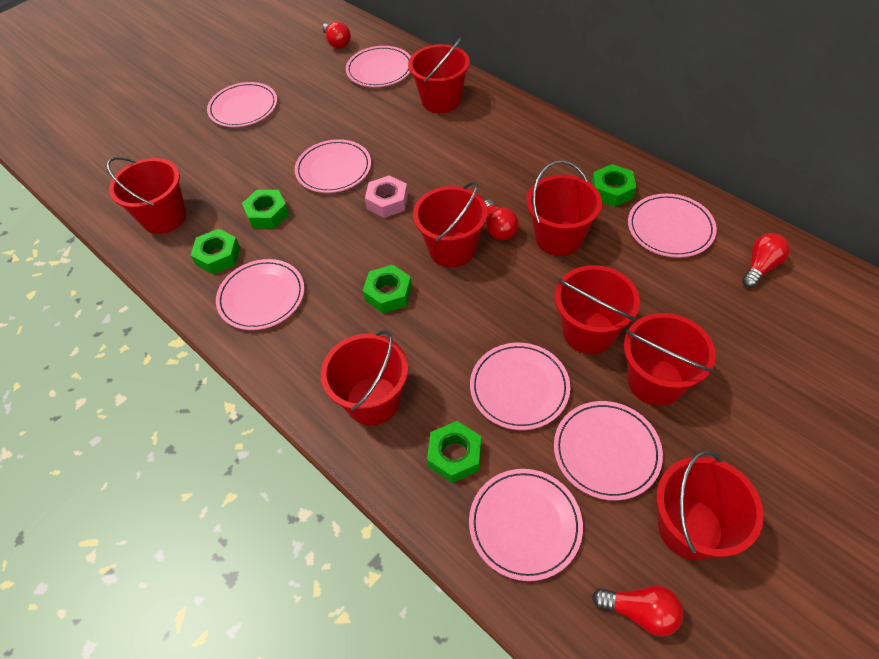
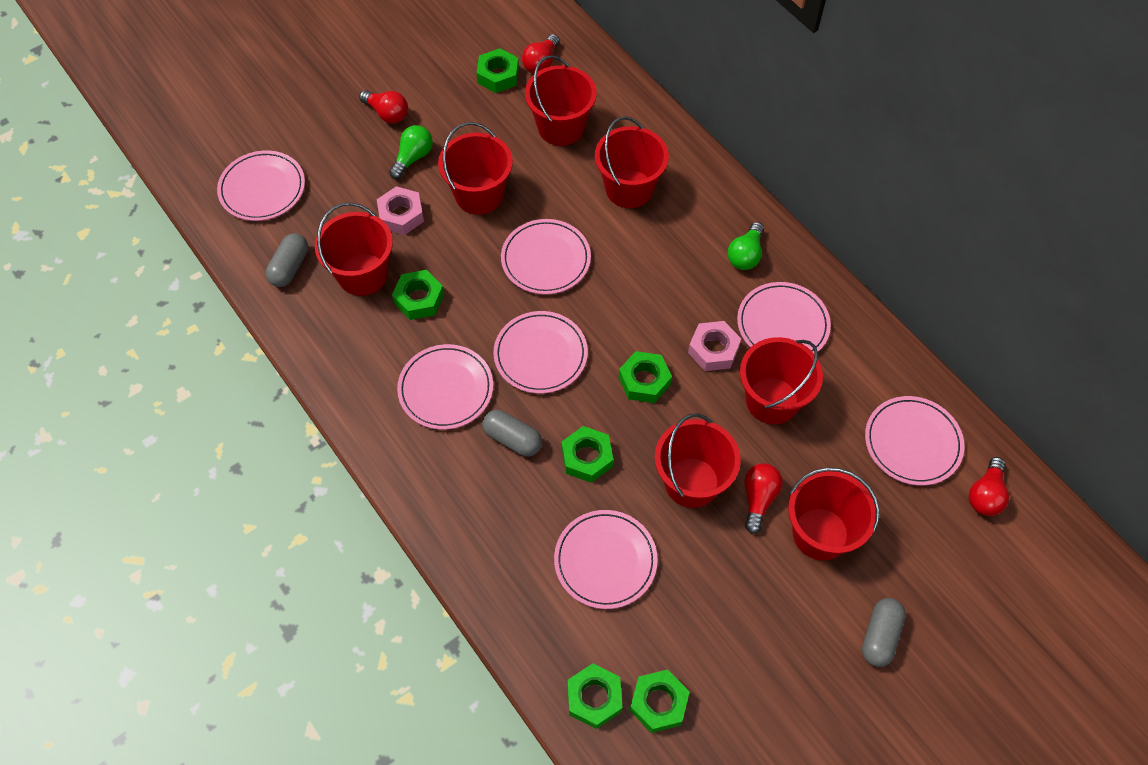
green light bulb: none = 0 -> [389,125,433,179] [728,222,764,270] = 2
green nut: [190,229,240,274] [242,190,289,229] [363,265,412,313] [427,421,481,483] [592,164,636,207] = 5 -> [392,270,444,320] [476,48,519,93] [562,426,613,483] [568,663,623,729] [619,351,672,403] [630,669,690,733] = 6
grey capsule: none = 0 -> [266,233,308,287] [482,410,542,457] [862,598,906,667] = 3
pink nut: [365,175,408,218] = 1 -> [377,186,424,235] [688,321,741,371] = 2
pink plate: [207,82,277,127] [216,259,304,330] [295,139,371,193] [346,46,411,87] [469,469,583,581] [470,343,570,430] [554,401,663,501] [628,194,717,258] = 8 -> [217,150,305,221] [397,344,493,430] [493,311,588,394] [501,219,591,295] [554,510,658,609] [737,282,831,353] [865,396,964,486] = 7
red bucket: [107,157,186,234] [321,330,408,425] [408,37,470,113] [413,182,488,267] [526,160,602,256] [555,265,640,354] [624,313,716,406] [656,451,764,560] = 8 -> [315,202,393,296] [438,122,513,215] [525,55,597,146] [595,116,669,208] [655,414,741,508] [740,337,823,424] [788,468,879,560] = 7

